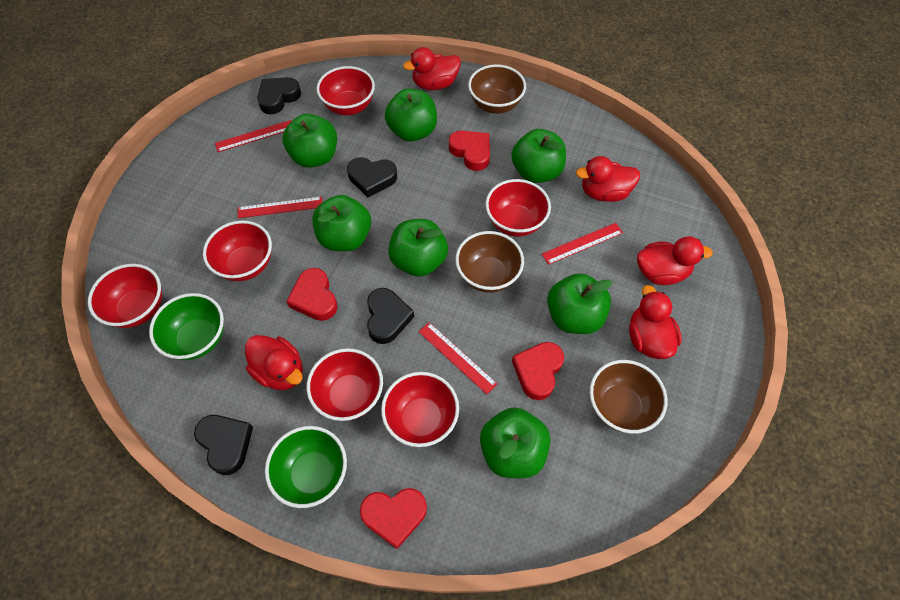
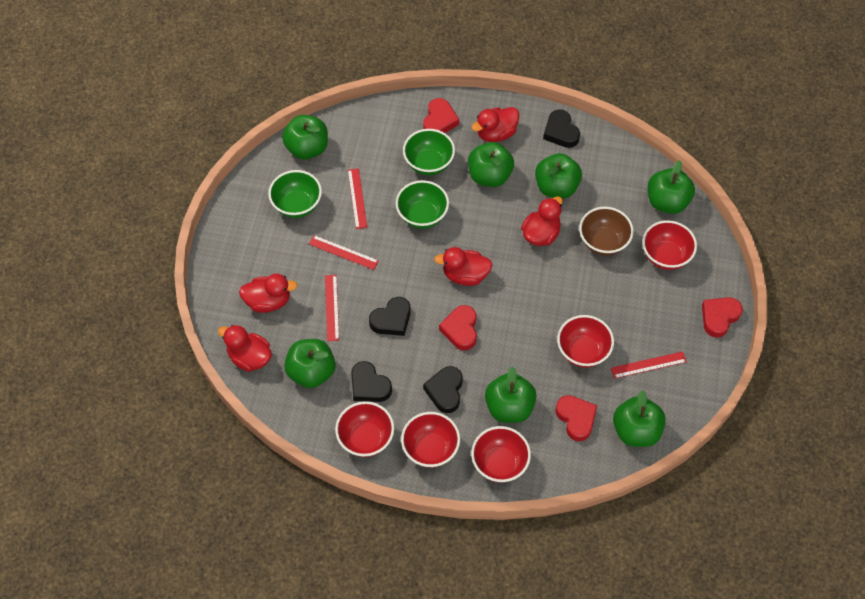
brown bowl: [455,231,524,293] [468,64,526,114] [590,360,667,434] = 3 -> [579,207,634,256] = 1
green bowl: [149,293,224,360] [265,426,347,508] = 2 -> [268,170,322,218] [396,180,449,229] [403,129,455,175] = 3
red bowl: [88,264,162,328] [203,220,272,281] [307,348,383,421] [316,66,375,115] [381,372,459,447] [485,179,551,237] = 6 -> [335,401,394,457] [401,412,460,468] [471,426,531,483] [557,315,614,368] [642,220,697,270] = 5

